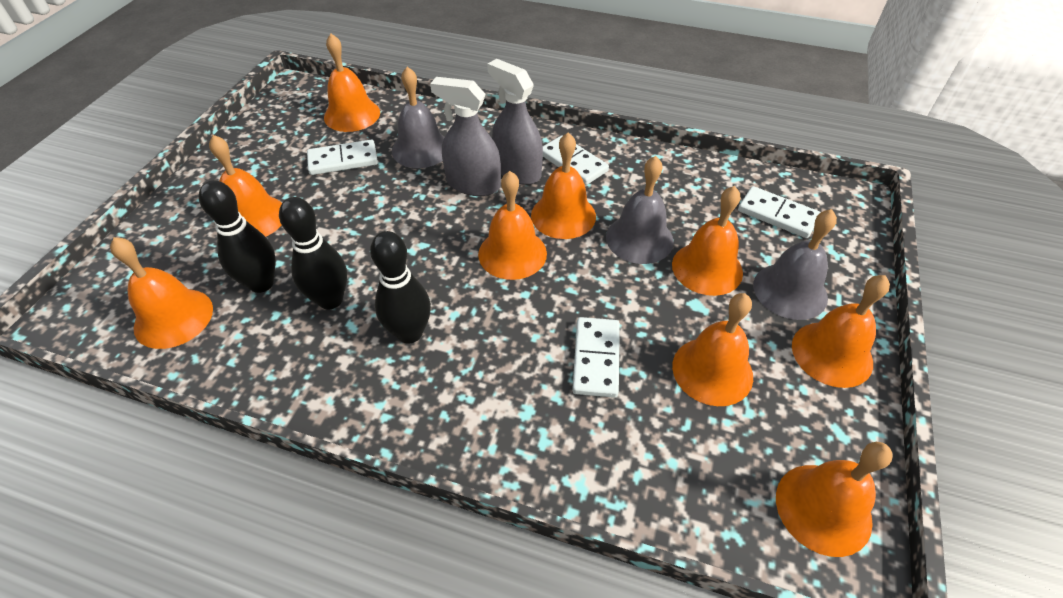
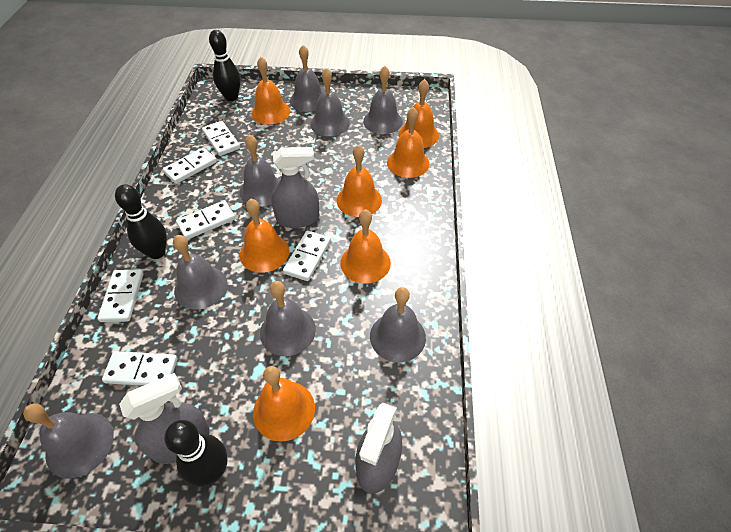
grey bell: [392,67,444,168] [606,156,674,264] [753,209,837,320] = 3 -> [23,404,114,479] [173,235,228,309] [239,135,280,207] [260,281,316,356] [290,45,323,112] [310,68,350,136] [363,66,403,134] [370,287,426,362] = 8
grey spray bottle: [430,77,501,196] [487,59,543,185] = 2 -> [119,373,210,464] [271,147,319,228] [355,403,402,494] = 3
orange bell: [110,237,213,349] [209,135,282,237] [324,34,380,132] [478,171,547,280] [531,133,596,239] [672,186,743,296] [672,293,753,406] [776,442,892,557] [792,275,890,388] = 9 -> [240,199,290,273] [251,57,290,124] [253,366,315,442] [337,144,382,217] [340,209,391,284] [387,107,430,178] [399,79,439,148] = 7
white domino: [307,140,378,175] [543,135,609,185] [572,317,620,398] [738,186,821,238] = 4 -> [98,269,143,322] [102,351,178,386] [163,147,217,184] [176,200,236,240] [202,121,240,156] [283,231,331,281] = 6

